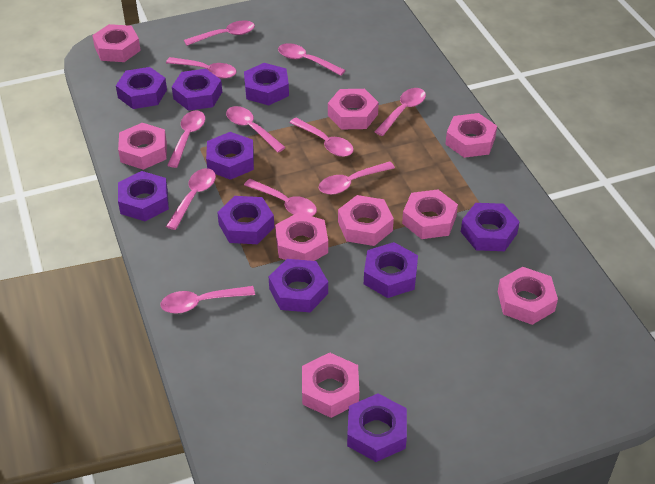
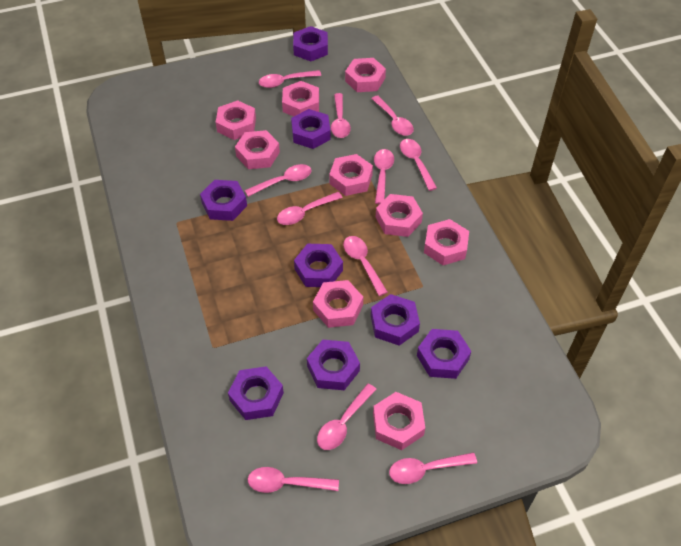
purple nut: [116,67,167,109] [118,171,169,221] [172,69,222,111] [206,132,254,180] [217,196,274,244] [244,63,289,105] [269,259,328,312] [347,393,407,462] [364,242,418,298] [461,203,520,251] = 10 -> [200,180,247,221] [228,366,284,420] [291,109,331,149] [293,26,328,61] [294,244,343,287] [307,340,360,390] [371,294,420,346] [417,329,471,379] = 8

